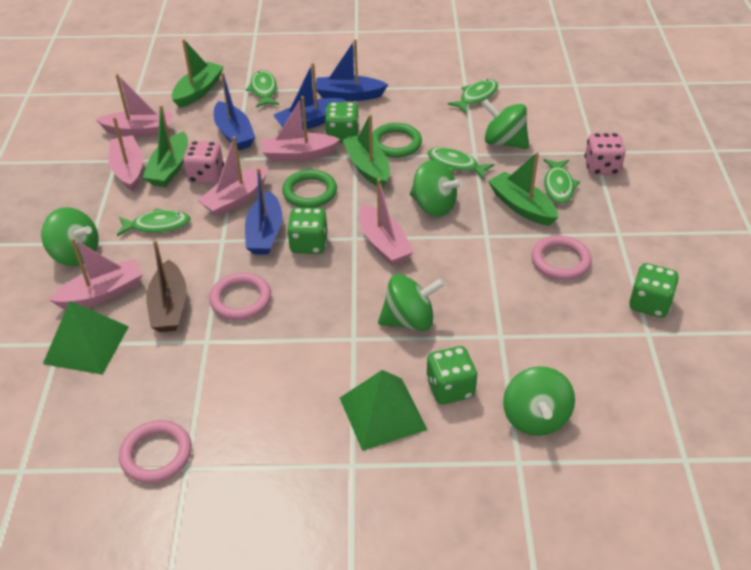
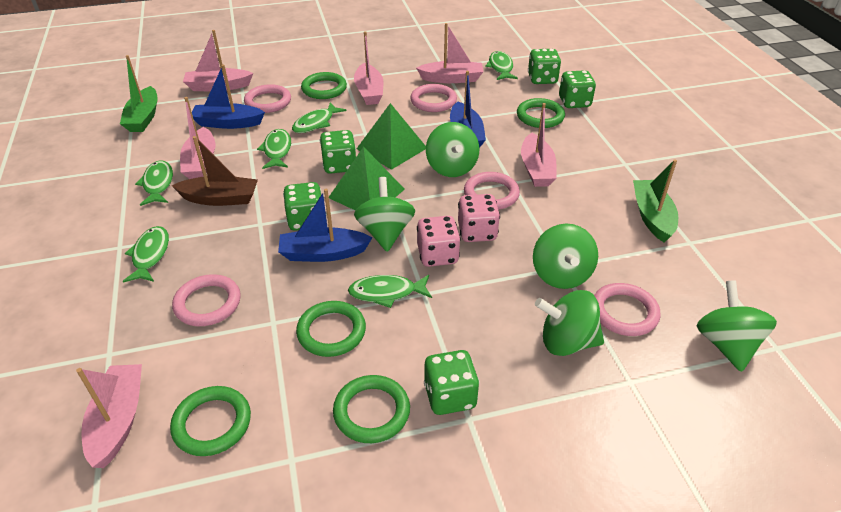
blue boat: [214,72,255,150] [245,168,282,255] [273,63,345,130] [316,39,388,101] = 4 -> [192,65,265,129] [278,189,372,262] [450,71,486,148] = 3
green boat: [142,105,188,187] [172,39,224,108] [342,114,390,188] [488,152,558,226] = 4 -> [120,55,157,132] [633,160,678,243] = 2
green dice: [287,208,328,254] [325,102,359,143] [426,346,478,404] [629,263,679,318] = 4 -> [283,182,322,231] [320,130,356,174] [424,350,480,415] [528,49,561,84] [559,70,596,108] = 5
green fish: [117,208,191,236] [246,70,279,107] [427,147,494,180] [447,79,498,114] [544,159,580,204] = 5 -> [123,226,169,283] [135,160,173,206] [257,129,291,169] [292,102,347,133] [348,275,432,308] [485,51,518,80] = 6
green ring: [282,169,337,208] [372,123,422,158] = 2 -> [170,386,251,456] [296,301,366,357] [301,72,347,99] [333,375,410,443] [517,98,565,128] = 5
pink ring: [119,420,192,483] [209,272,271,320] [531,235,592,280] = 3 -> [172,274,241,326] [244,84,291,113] [410,84,457,112] [464,172,520,210] [594,283,661,336] = 5

